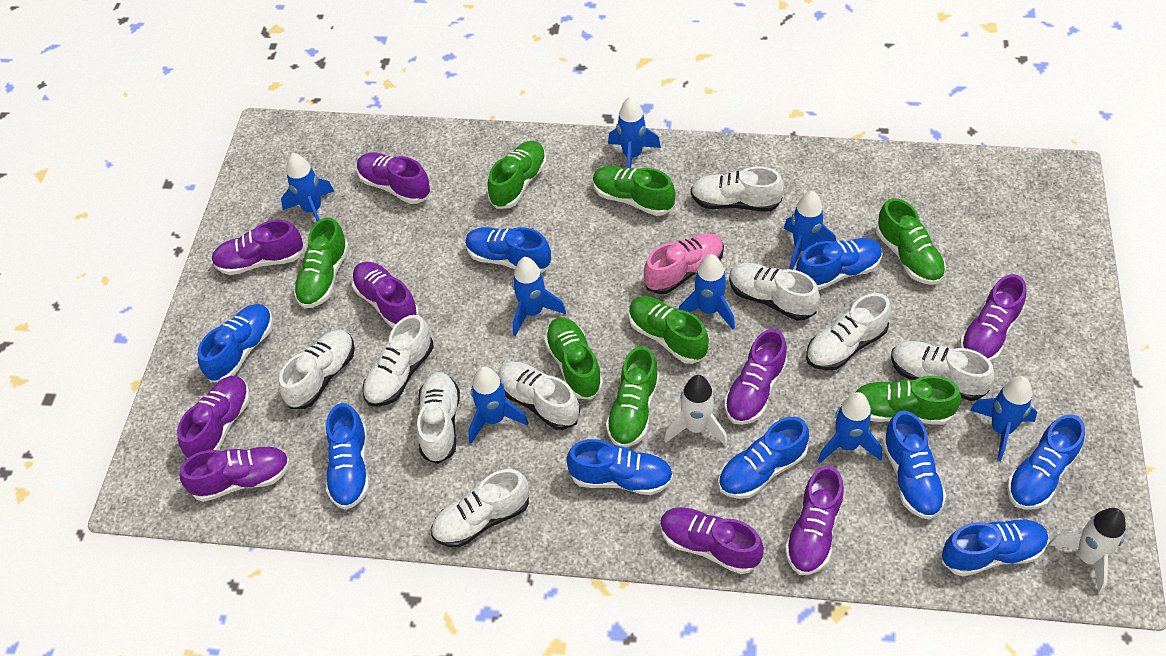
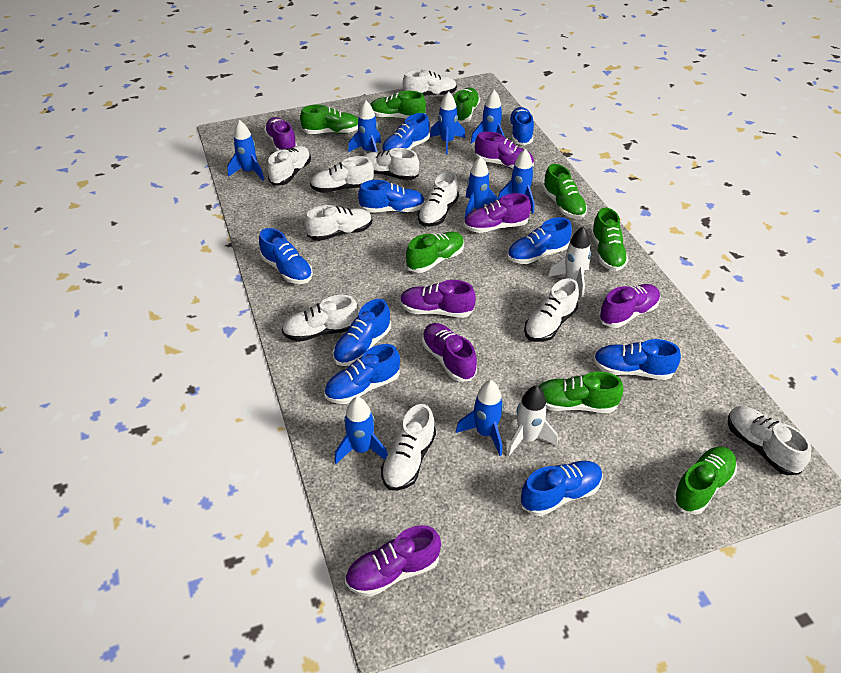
pink shoe: [644,233,724,294] = 1 -> none = 0
purple shoe: [177,376,250,458] [180,446,290,502] [211,220,304,275] [352,262,419,328] [357,152,431,204] [660,507,764,574] [724,329,788,425] [785,466,844,575] [960,274,1026,362] = 9 -> [264,117,297,151] [345,525,441,597] [400,280,476,318] [422,323,477,382] [464,193,531,233] [475,131,534,169] [599,284,660,328] = 7
white shoe: [279,330,355,409] [362,315,433,407] [417,372,460,464] [431,469,529,547] [498,362,580,430] [691,167,784,212] [729,263,820,321] [806,293,891,370] [891,341,994,401] = 9 -> [267,146,311,185] [282,295,359,342] [305,205,372,241] [310,156,374,193] [364,148,419,181] [381,404,436,491] [403,69,457,96] [418,171,459,227] [524,279,579,342] [728,406,811,475] = 10

